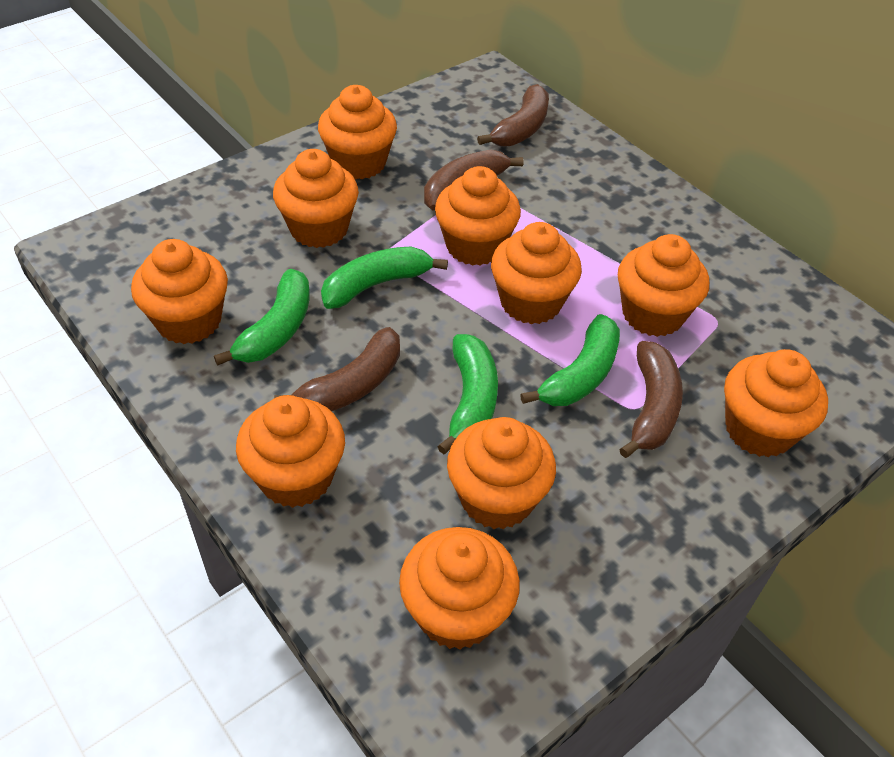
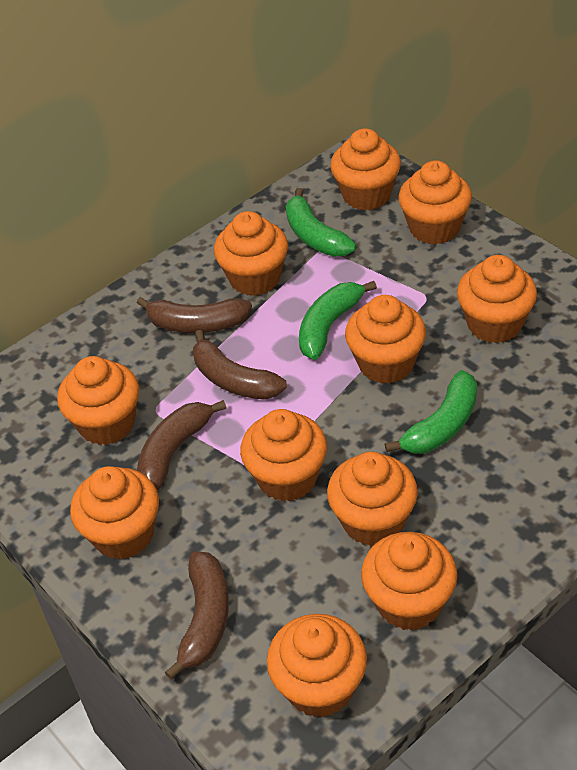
green banana: [214,269,310,366] [321,247,448,309] [437,334,498,454] [520,314,620,406] = 4 -> [286,188,356,257] [299,281,377,360] [385,370,477,454] = 3
orange cupcake: [131,239,228,344] [236,395,345,508] [273,149,359,248] [318,85,397,180] [399,527,520,650] [435,166,521,266] [447,417,556,529] [491,222,582,324] [618,234,709,337] [724,349,828,457] = 10 -> [57,356,139,445] [70,466,159,560] [214,211,288,296] [240,409,327,501] [267,614,367,718] [327,452,418,546] [330,128,401,211] [345,295,426,384] [361,532,458,630] [398,160,472,245] [457,255,537,343] = 11

